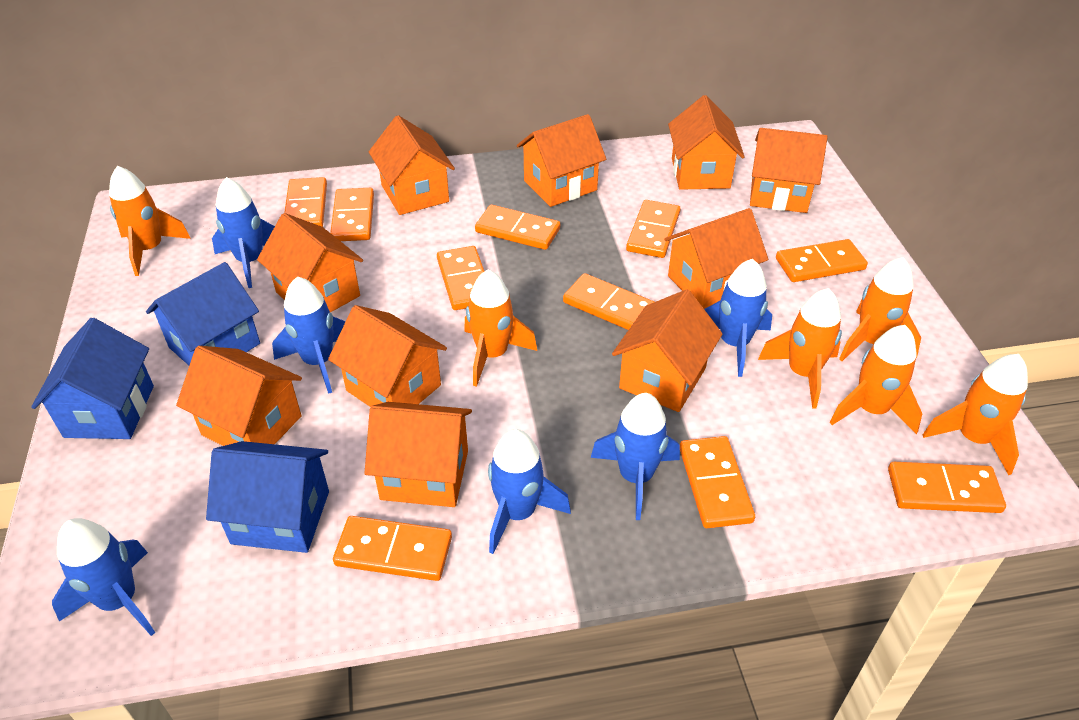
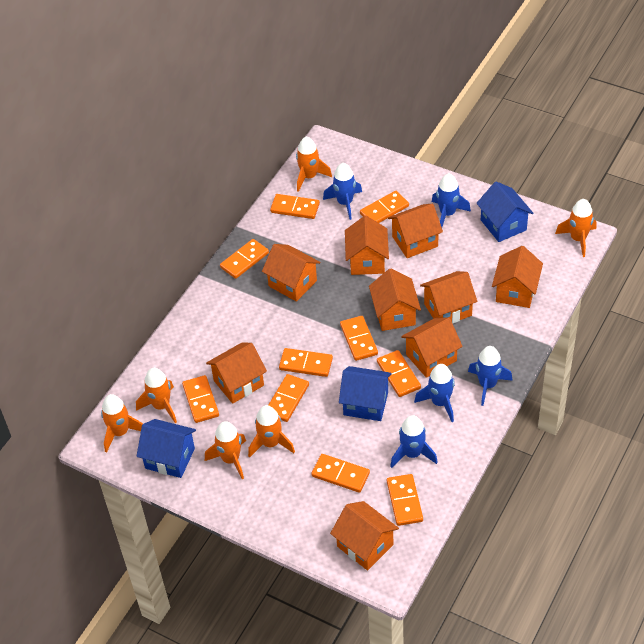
blue rocket: [52,518,156,636] [212,177,275,288] [272,276,345,394] [488,429,571,554] [591,393,680,520] [704,259,772,377] = 6 -> [323,163,362,220] [390,415,438,468] [414,364,455,422] [432,173,471,227] [468,346,513,406] = 5
orange house: [176,346,302,446] [257,213,363,312] [328,305,447,407] [365,402,472,507] [369,115,455,215] [517,114,606,207] [612,289,722,412] [664,208,768,309] [668,95,745,190] [750,128,827,213] = 10 -> [206,342,267,404] [262,244,320,302] [330,501,399,570] [345,216,389,275] [369,268,421,331] [388,204,443,258] [401,317,463,378] [420,271,477,324] [492,246,543,308] = 9

